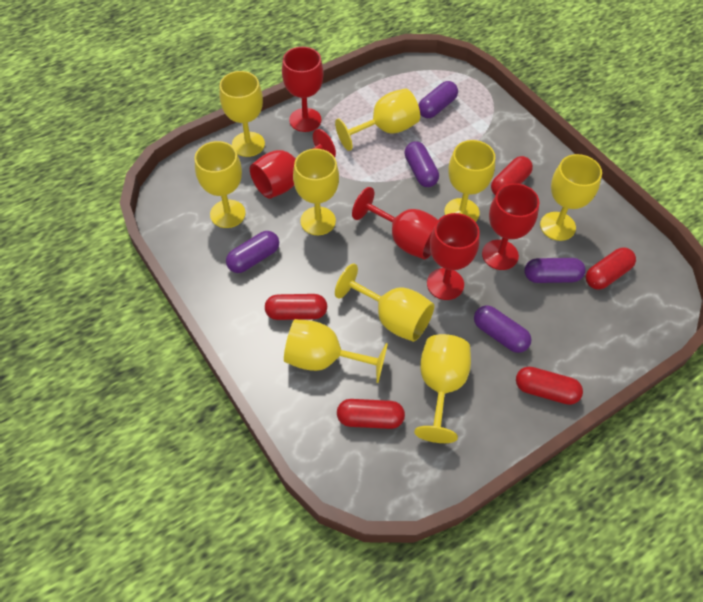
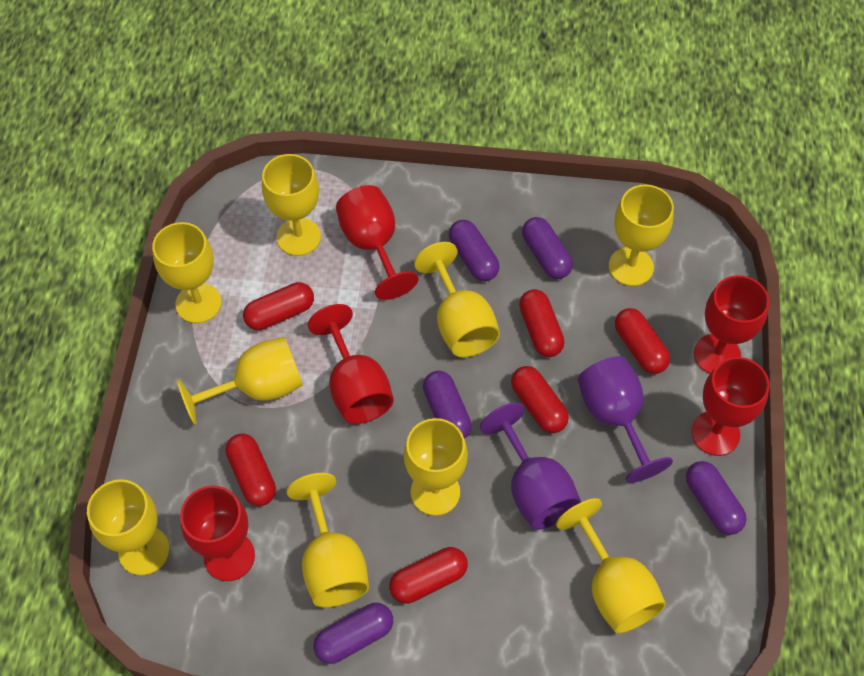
purple goblet: none = 0 -> [480,403,581,530] [577,356,673,483] = 2
red capsule: [265,294,327,320] [337,399,405,429] [491,156,533,195] [516,367,583,405] [586,248,636,289] = 5 -> [226,433,276,506] [243,282,314,330] [389,547,468,604] [511,366,569,433] [519,289,565,357] [615,308,670,374] = 6

